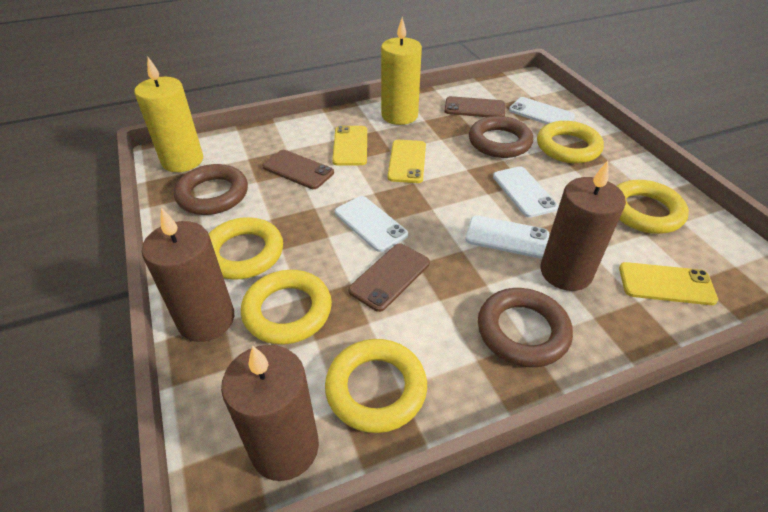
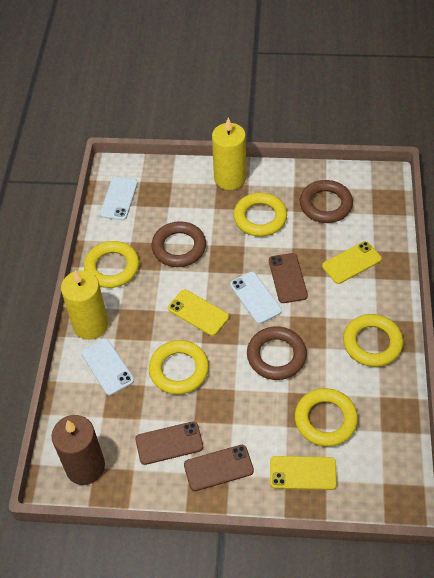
brown candle: [142,208,234,342] [221,345,319,481] [540,161,626,291] = 3 -> [51,415,105,485] = 1
white phone: [335,196,408,252] [466,215,549,258] [493,166,558,218] [509,97,575,124] = 4 -> [81,338,134,395] [100,177,138,220] [230,272,282,324] = 3

